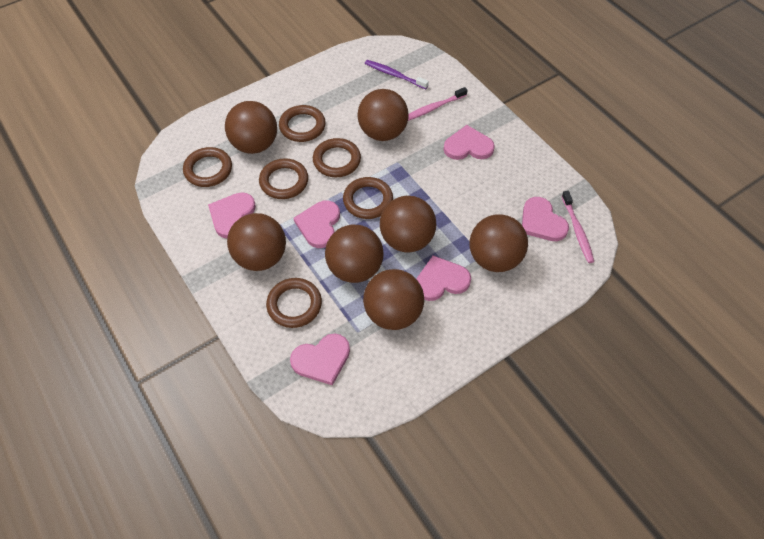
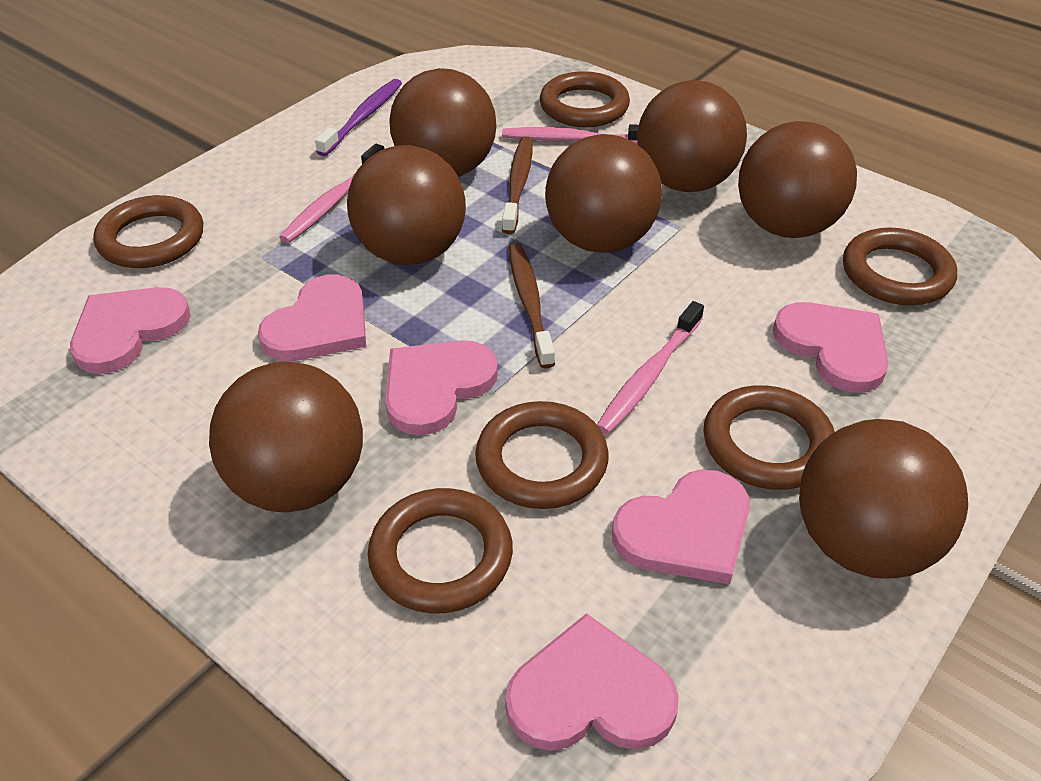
brown toothbrush: none = 0 -> [502,136,533,234] [509,243,555,369] = 2
pink toothbrush: [408,87,468,121] [562,191,594,263] = 2 -> [279,144,384,243] [502,124,639,145] [597,301,704,434] = 3

